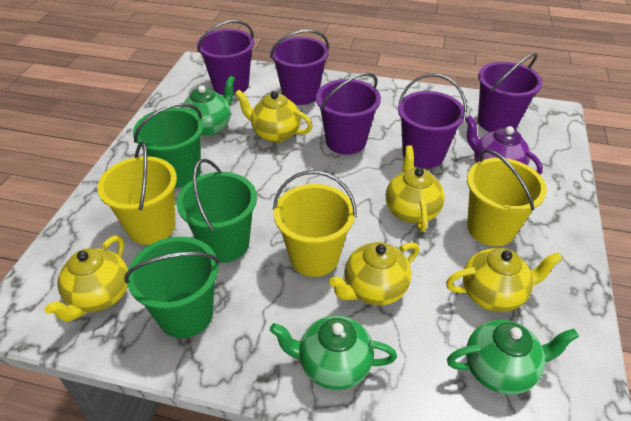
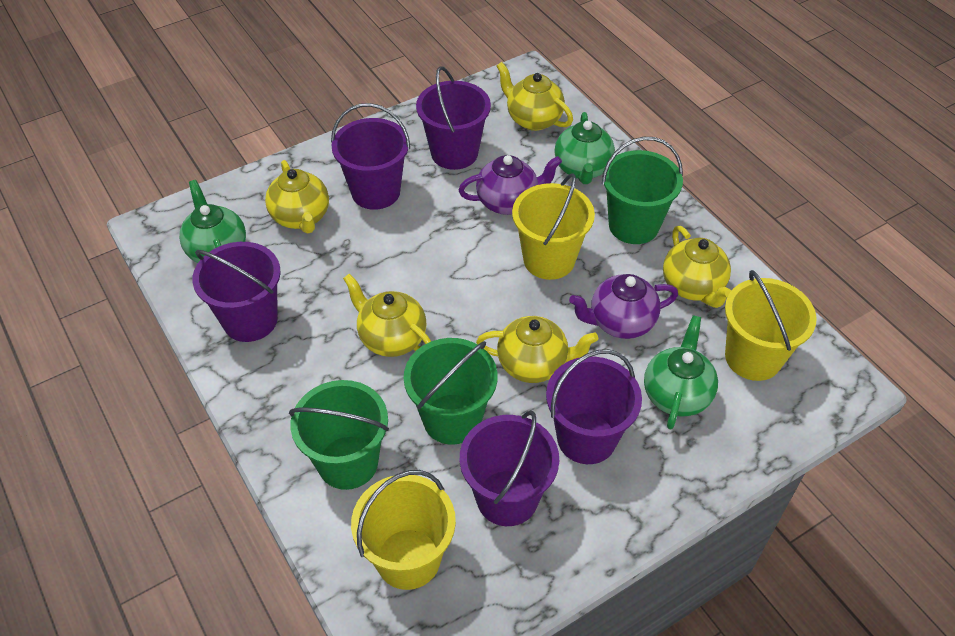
purple teapot: [466,115,543,174] = 1 -> [459,155,562,215] [569,274,678,339] = 2

